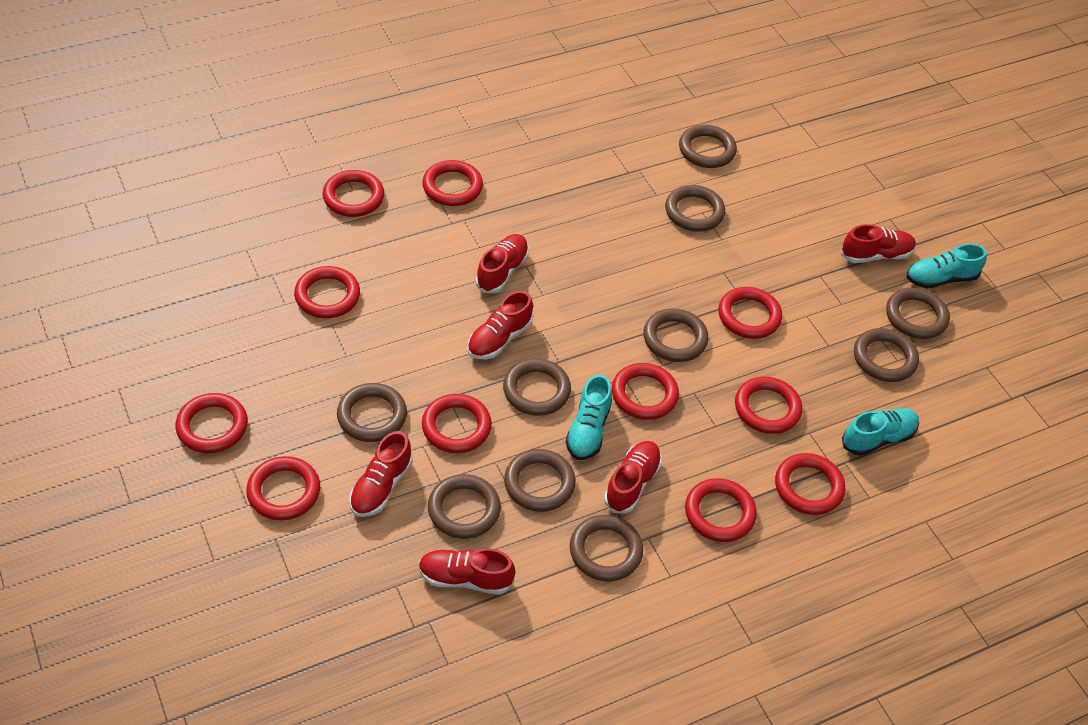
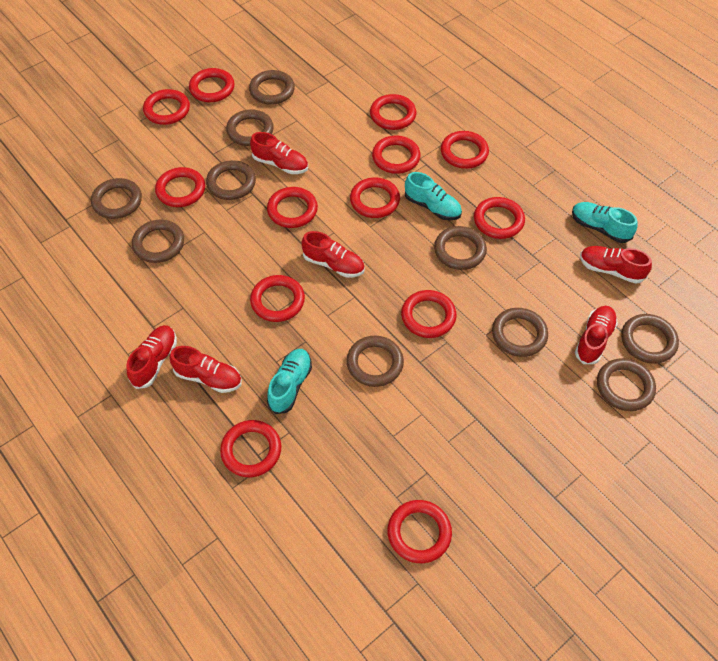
red ring: [175,393,248,453] [246,456,320,520] [294,266,360,318] [323,170,384,217] [422,160,483,206] [422,394,492,453] [612,363,679,420] [685,478,757,542] [718,287,782,339] [735,377,802,434] [775,453,845,515] = 11 -> [143,89,190,125] [155,167,205,207] [189,68,234,102] [220,420,281,477] [250,275,305,322] [267,187,318,228] [350,177,400,218] [370,94,416,130] [372,136,421,174] [388,500,452,563] [401,290,456,338] [441,131,489,169] [474,197,525,239] = 13

